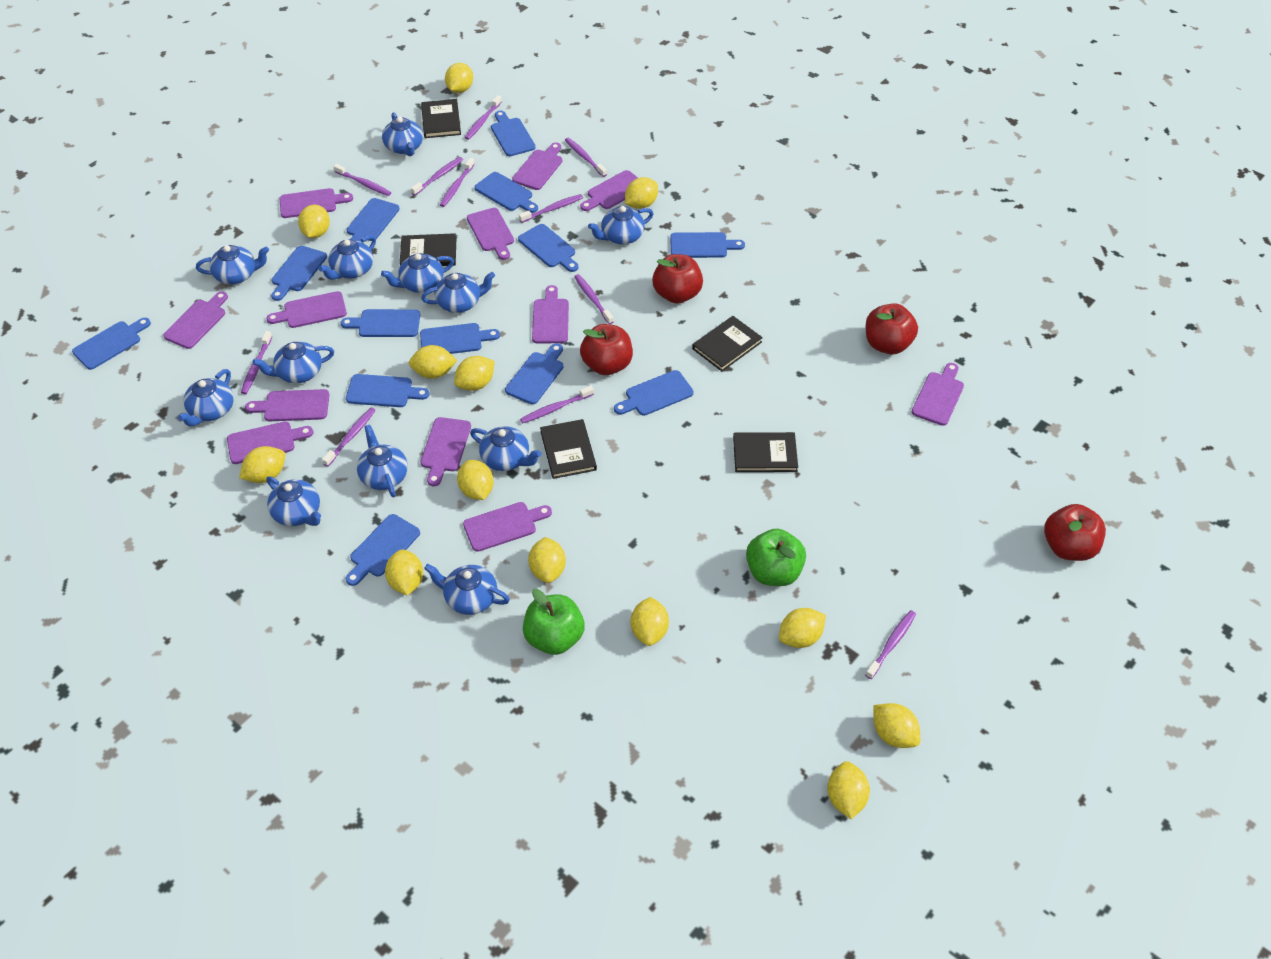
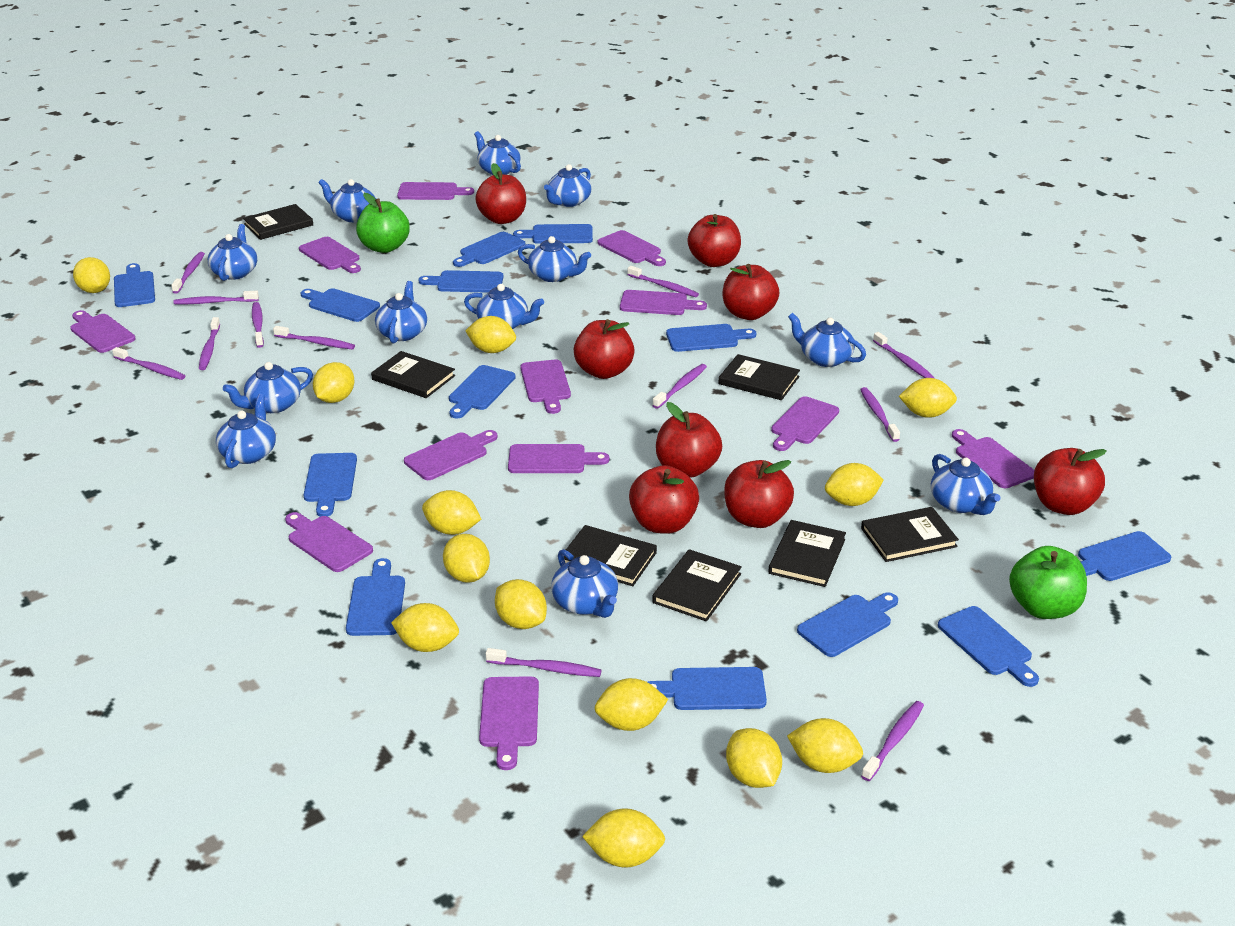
black book: [400,233,456,266] [421,99,461,138] [540,419,597,479] [692,316,763,371] [733,432,798,472] = 5 -> [243,204,313,240] [371,351,455,398] [564,525,657,586] [653,549,742,621] [718,354,800,400] [768,520,846,587] [861,507,959,562] = 7
purple toothbrush: [241,331,272,394] [322,407,376,467] [333,164,391,196] [411,157,463,196] [440,158,475,207] [465,95,502,140] [519,194,583,223] [520,386,594,423] [565,138,607,177] [574,274,614,324] [865,610,916,679] = 11 -> [112,347,185,380] [171,252,205,293] [174,291,259,304] [199,317,220,370] [252,302,264,348] [273,326,355,349] [486,648,602,677] [627,266,699,297] [652,364,707,409] [860,387,900,442] [861,701,924,781] [873,332,934,378] = 12
red apple: [580,324,633,375] [652,254,703,304] [866,303,918,354] [1044,504,1106,561] = 4 -> [475,163,526,224] [574,319,634,379] [629,465,699,534] [656,402,722,478] [688,214,741,267] [723,264,779,320] [724,460,794,528] [1034,448,1107,515] = 8

